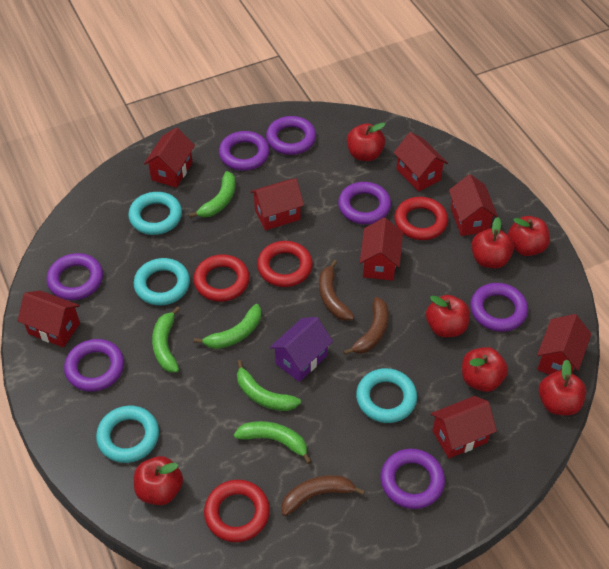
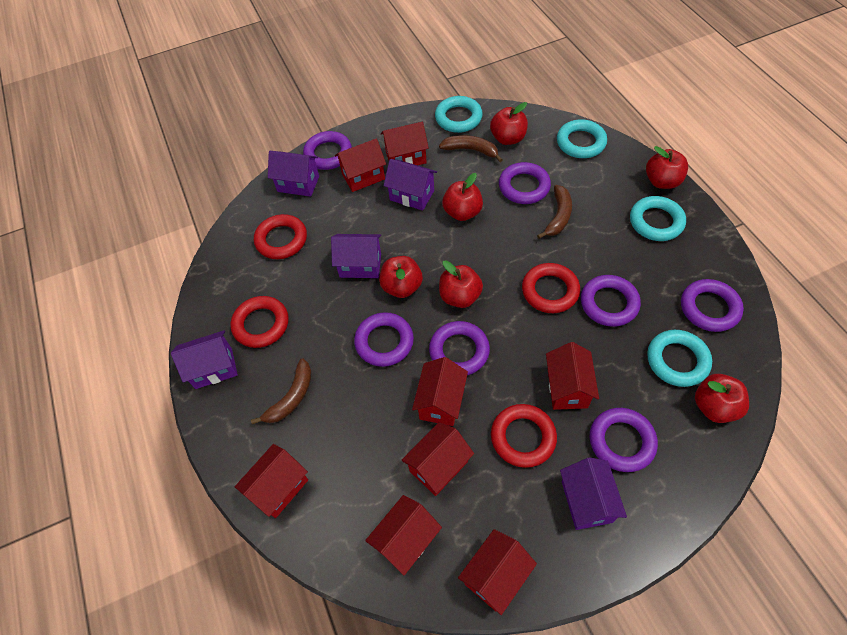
green banana: [152,306,180,372] [189,171,236,218] [194,304,261,349] [234,421,312,464] [237,360,301,411] = 5 -> none = 0
purple house: [270,317,333,382] = 1 -> [171,330,238,389] [268,151,319,197] [331,234,381,278] [384,159,437,211] [560,457,627,530] = 5
red apple: [134,456,183,505] [347,123,385,161] [426,295,470,337] [462,347,508,392] [471,217,514,268] [508,216,550,256] [539,360,587,416] = 7 -> [379,256,423,298] [439,260,483,308] [442,173,483,221] [490,102,528,145] [646,146,688,189] [695,374,749,423] = 6

